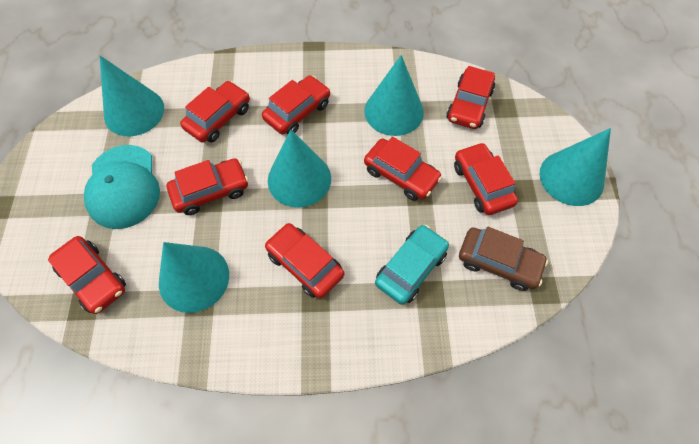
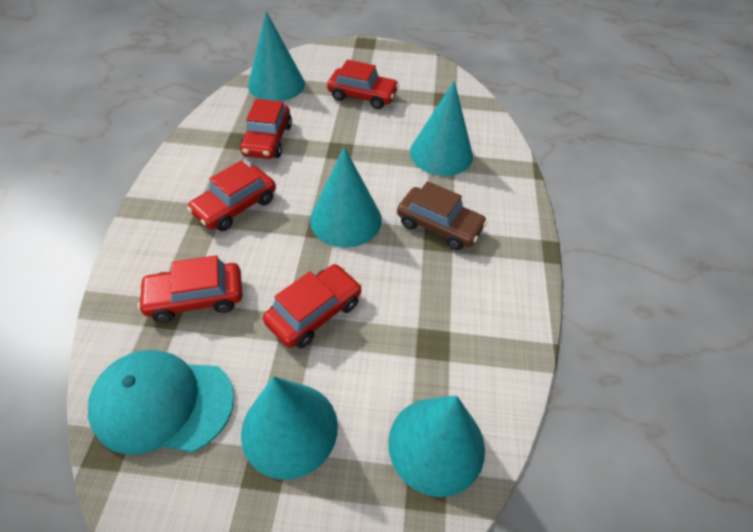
red car: [48,236,126,314] [167,158,249,215] [180,81,250,142] [262,75,330,135] [265,223,344,299] [364,136,442,201] [446,66,495,129] [454,142,518,215] = 8 -> [137,255,242,322] [187,161,276,231] [240,99,292,159] [263,264,362,348] [327,60,399,109] = 5
turquoise car: [375,225,449,305] = 1 -> none = 0

